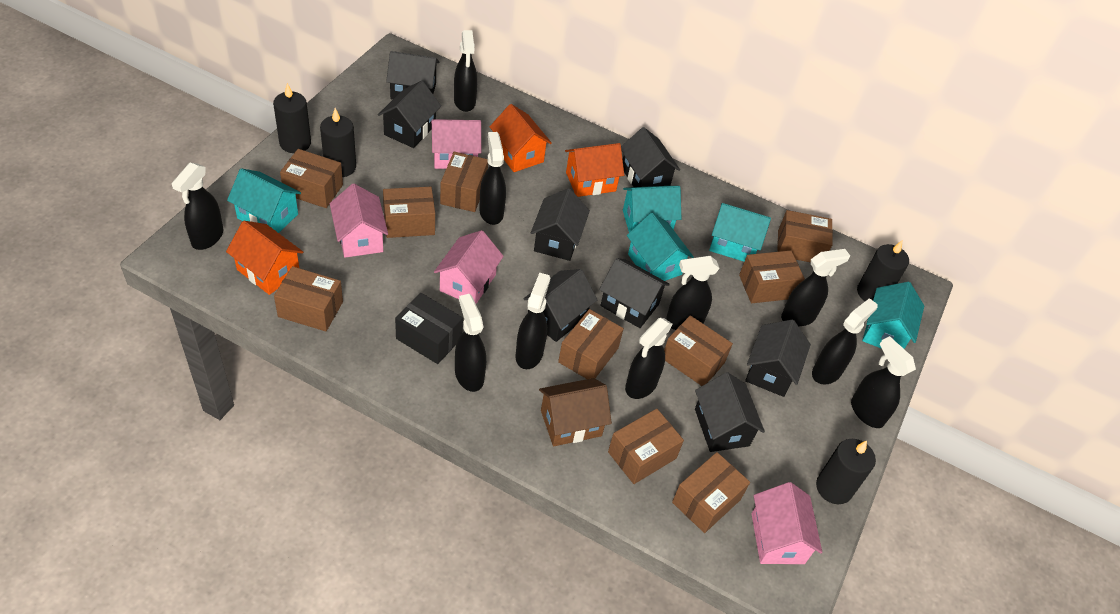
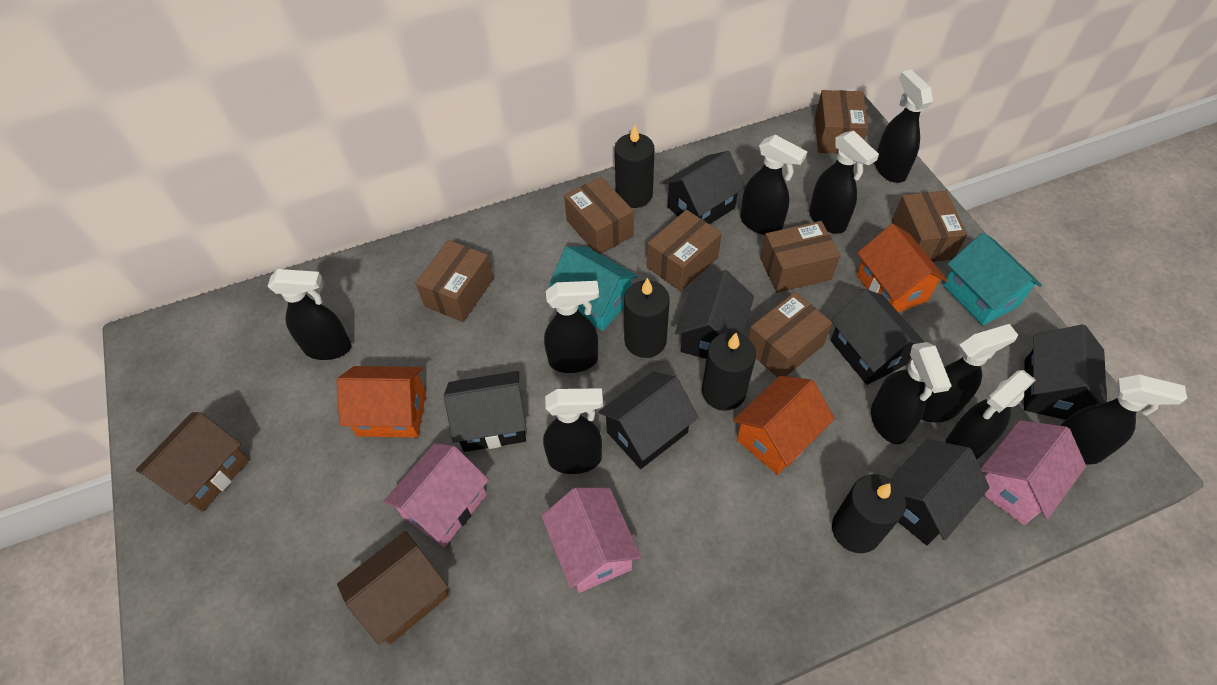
black box: [395,293,463,364] = 1 -> none = 0
black house: [378,81,441,148] [386,51,440,100] [524,269,598,342] [531,188,590,261] [599,258,670,328] [621,127,680,187] [695,372,765,452] [745,320,811,397] = 8 -> [444,371,527,452] [598,371,699,469] [662,151,745,224] [675,270,754,359] [831,289,924,385] [890,439,990,545] [1024,324,1107,420] = 7
brown box: [274,266,343,331] [280,149,343,208] [383,187,435,238] [440,152,488,212] [558,309,624,379] [608,409,684,484] [664,315,733,386] [672,452,750,533] [739,251,805,303] [777,210,833,263] = 10 -> [415,240,494,322] [564,176,634,254] [647,210,722,291] [748,292,832,377] [760,221,840,293] [815,90,868,154] [892,191,967,262] = 7
brown house: [539,378,612,446] = 1 -> [136,412,249,512] [337,531,449,645] = 2
pink house: [330,184,388,258] [431,119,481,169] [434,230,504,304] [752,482,823,564] = 4 -> [384,443,489,547] [541,488,641,593] [981,420,1086,525] = 3
turquoise house: [227,168,301,233] [623,186,681,232] [627,213,694,281] [709,203,771,262] [862,282,924,349] = 5 -> [549,246,638,331] [943,232,1042,326] = 2

